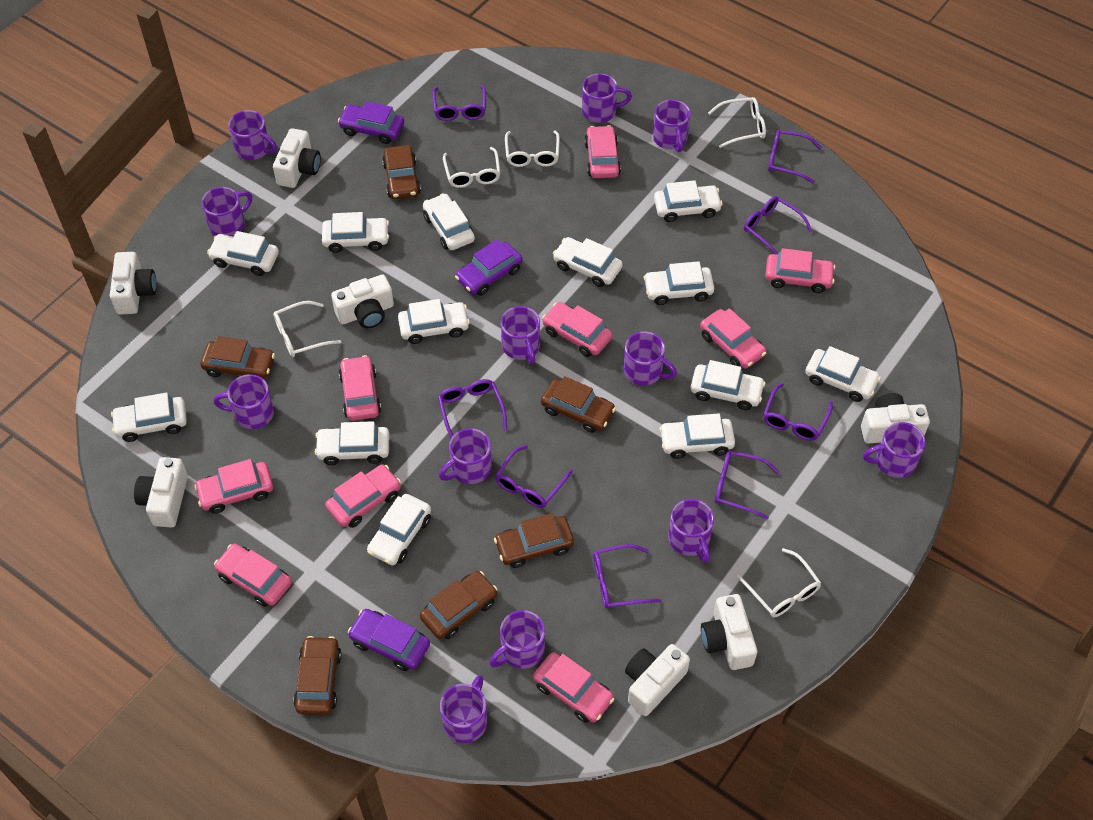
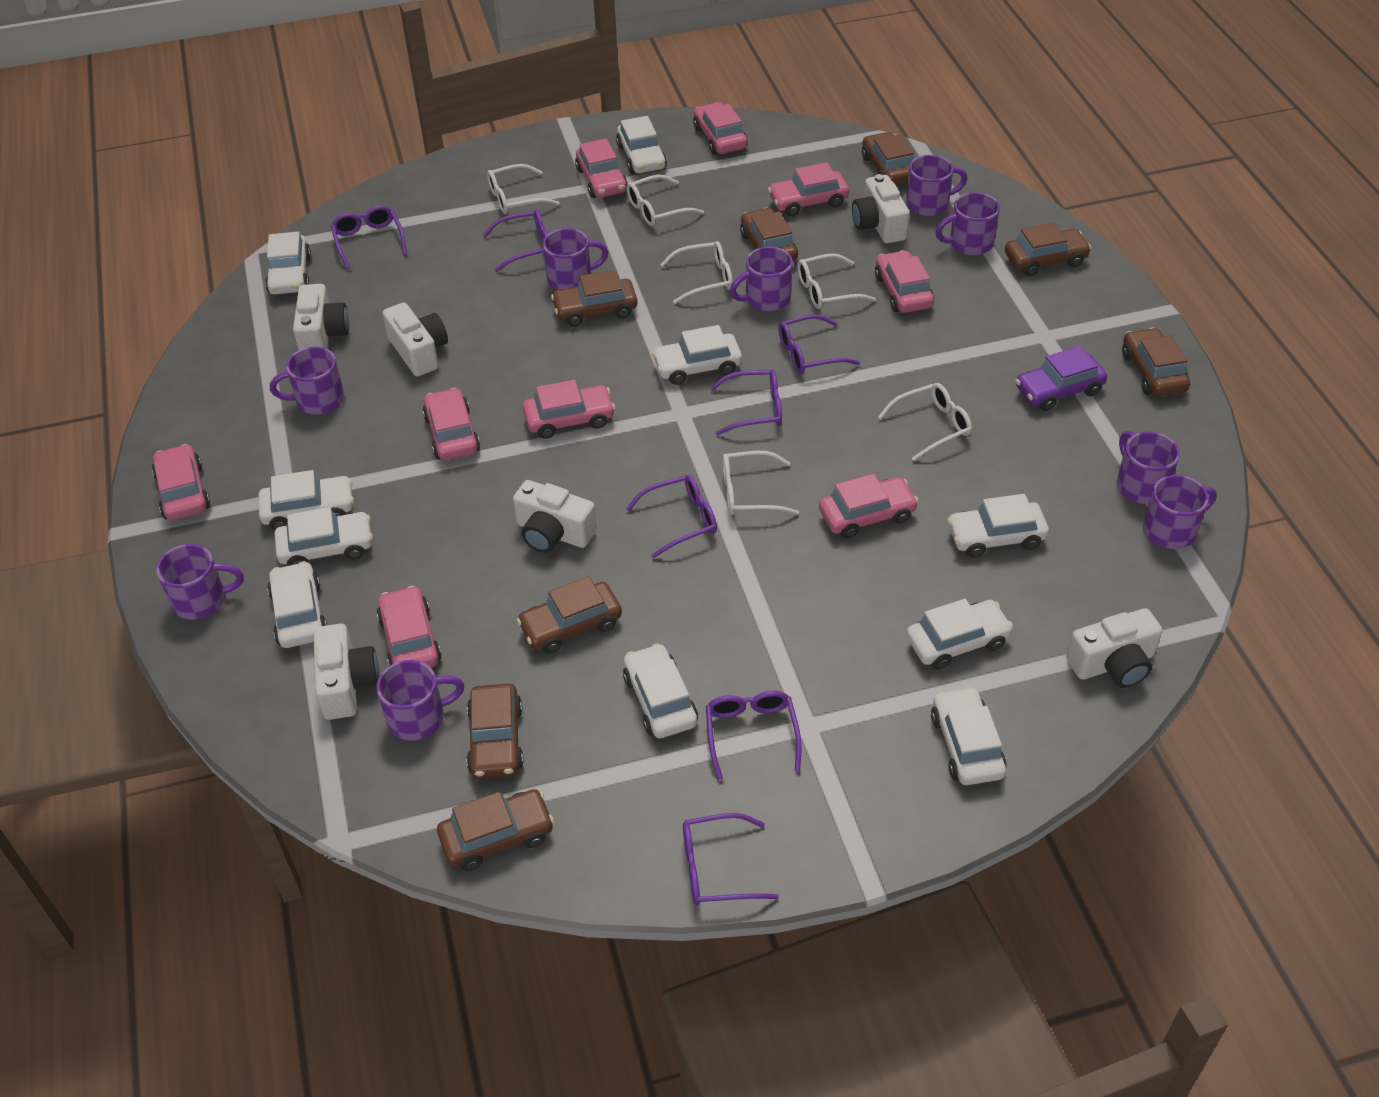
brown car: [200,336,275,379] [293,636,342,715] [382,145,421,199] [420,571,498,639] [494,513,574,568] [541,376,616,433] = 6 -> [437,789,554,871] [466,683,524,778] [517,576,622,654] [551,270,637,327] [740,208,798,261] [862,132,914,185] [1005,222,1091,276] [1122,328,1190,396] = 8
purple car: [338,101,404,144] [348,609,430,671] [455,240,523,296] = 3 -> [1015,346,1107,411] = 1
purple glasses: [432,85,486,121] [438,379,507,438] [495,445,573,508] [593,544,662,609] [715,451,779,519] [744,196,812,255] [763,383,833,441] [768,130,822,184] = 8 -> [331,205,407,270] [483,210,548,272] [626,475,717,558] [683,813,779,905] [706,691,802,780] [710,370,782,435] [778,314,860,374] = 7
purple mug: [202,187,252,236] [213,374,274,429] [228,110,277,160] [439,428,492,484] [440,675,488,743] [489,610,545,669] [501,306,540,364] [582,73,632,123] [623,332,677,386] [653,100,691,152] [668,499,714,563] [863,422,925,478] = 12 -> [156,544,244,620] [270,347,344,415] [376,660,464,740] [543,228,608,290] [730,246,793,311] [906,155,967,216] [935,192,1000,255] [1117,431,1180,504] [1143,475,1217,549] = 9
white camera: [110,252,157,314] [134,457,188,528] [273,128,321,188] [331,275,394,328] [625,644,690,716] [701,594,757,670] [861,393,930,444] = 7 -> [293,284,349,350] [314,623,380,720] [383,302,448,376] [513,480,597,553] [852,174,910,243] [1066,608,1162,688] = 6
white car: [111,392,187,442] [207,231,279,276] [315,421,389,465] [322,212,389,253] [367,494,431,566] [398,299,470,344] [423,193,475,250] [553,237,623,287] [644,261,714,305] [654,180,723,222] [659,414,735,459] [690,360,766,410] [805,346,881,402] = 13 -> [258,470,354,530] [265,232,311,294] [267,561,327,648] [275,507,373,566] [616,116,667,174] [623,643,698,738] [652,325,742,385] [906,599,1013,670] [931,686,1007,785] [947,494,1049,558] = 10
white glasses: [273,301,341,357] [443,147,500,188] [505,130,560,167] [708,97,766,148] [737,548,821,617] = 5 -> [487,164,560,214] [627,175,704,226] [660,241,733,304] [723,451,799,515] [798,253,876,309] [878,383,972,461] = 6

